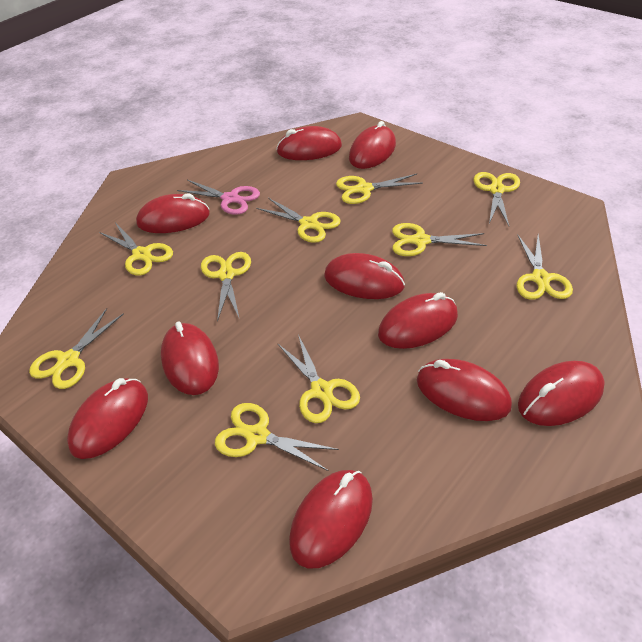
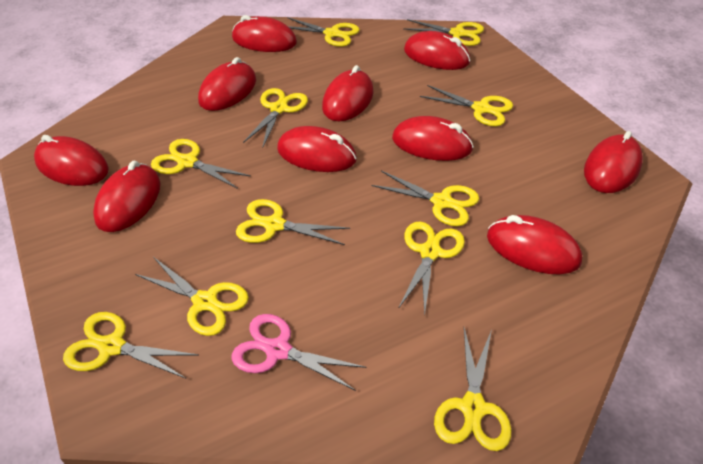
yellow scissors: [29,308,124,389] [99,223,173,276] [201,252,251,322] [215,403,339,471] [256,198,341,243] [277,334,360,423] [336,174,423,204] [392,223,487,256] [474,172,520,226] [516,234,573,300] = 10 -> [63,312,199,379] [135,257,249,336] [151,139,251,189] [236,199,350,245] [243,88,308,148] [287,17,360,47] [372,171,479,226] [398,221,465,315] [403,19,484,46] [420,85,513,126] [434,328,511,451] = 11

